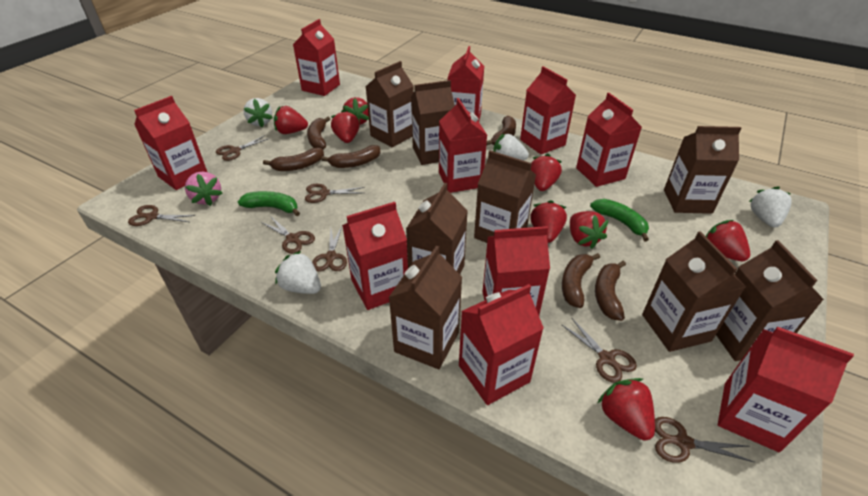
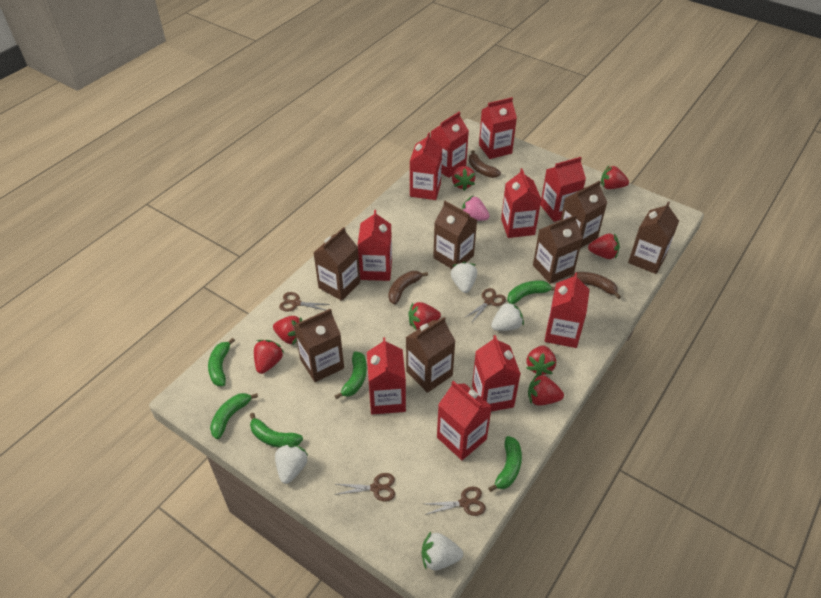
brown banana: [263,148,324,171] [307,117,330,149] [321,145,381,168] [486,116,516,146] [562,253,600,308] [595,261,626,321] = 6 -> [388,271,428,304] [469,150,501,178] [570,272,621,299] = 3
brown carton: [366,61,414,147] [388,246,462,369] [406,183,468,274] [411,80,455,165] [474,150,536,243] [642,231,746,352] [664,126,741,214] [716,240,824,361] = 8 -> [294,309,344,382] [313,227,360,301] [406,317,456,393] [433,201,477,269] [533,215,583,284] [561,181,607,248] [628,201,679,274] = 7
brown scissors: [128,205,195,226] [216,135,270,161] [261,216,315,254] [305,184,365,203] [312,226,347,272] [561,318,637,383] [655,417,754,463] = 7 -> [279,292,330,312] [335,473,395,502] [425,487,486,516] [464,288,506,323] = 4
green banana: [238,191,300,216] [590,199,649,241] = 2 -> [208,338,235,386] [210,393,258,439] [250,413,303,448] [335,351,367,399] [488,436,522,492] [507,281,555,304] = 6

